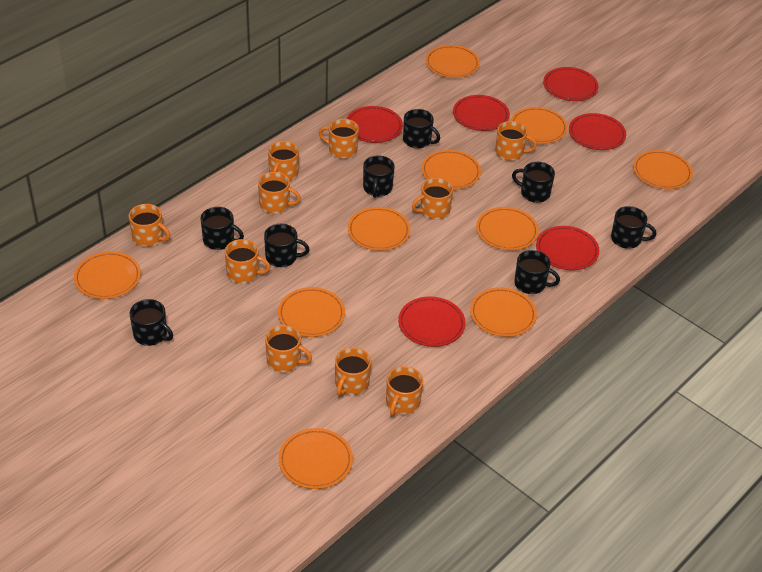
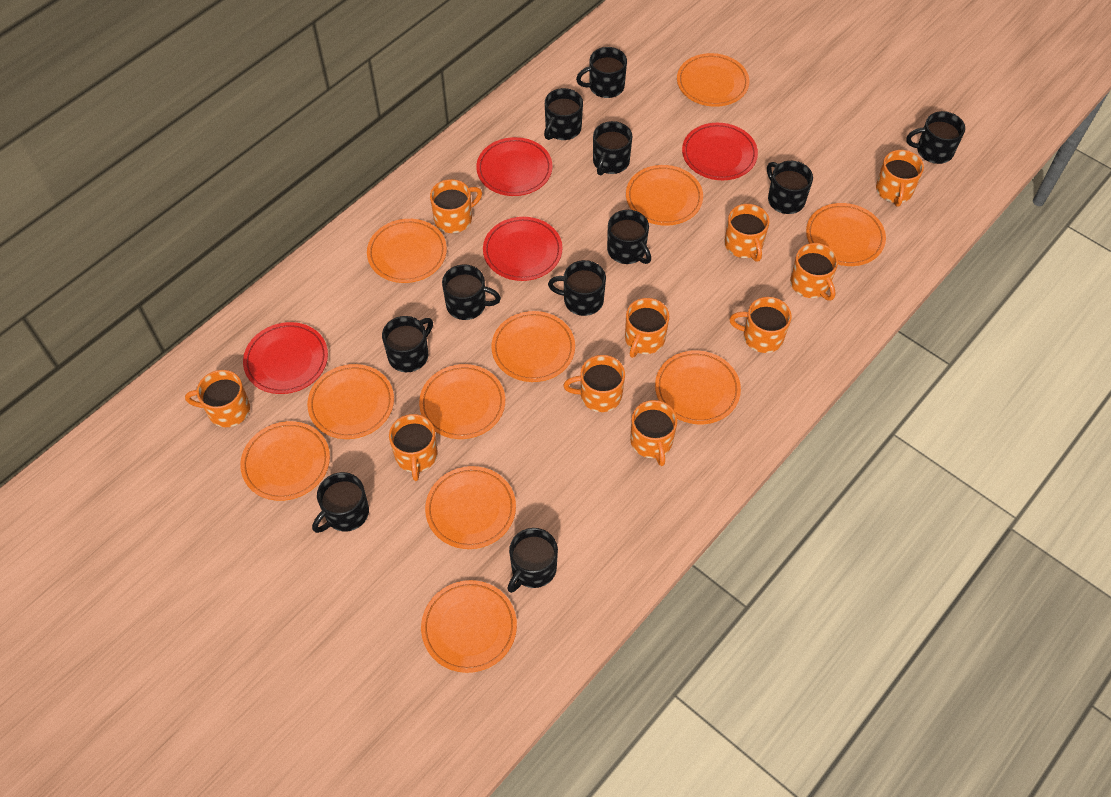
black mug: [130,299,173,346] [200,207,244,250] [264,224,310,267] [363,155,395,198] [403,109,440,149] [512,162,555,203] [514,250,560,294] [611,206,657,249] = 8 -> [312,472,369,533] [382,316,433,372] [442,264,501,320] [507,528,558,593] [544,88,583,140] [548,260,606,316] [576,47,627,98] [593,121,632,175] [607,210,651,264] [767,161,813,214] [906,111,965,164] = 11
orange plate: [74,251,141,299] [278,287,345,337] [278,428,353,489] [348,207,410,251] [421,150,481,190] [426,45,480,78] [470,287,537,337] [476,207,539,250] [511,107,568,144] [633,150,693,189] = 10 -> [240,421,330,501] [307,364,394,439] [367,219,447,283] [419,364,505,439] [421,580,517,673] [425,466,516,549] [492,311,575,382] [626,165,703,226] [655,350,741,424] [677,53,749,107] [806,203,886,266] = 11
red plate: [346,106,403,143] [398,296,466,347] [453,95,510,131] [536,226,599,271] [543,67,599,101] [569,113,626,150] = 6 -> [243,322,328,394] [476,137,552,196] [483,217,563,281] [682,123,758,180] = 4

